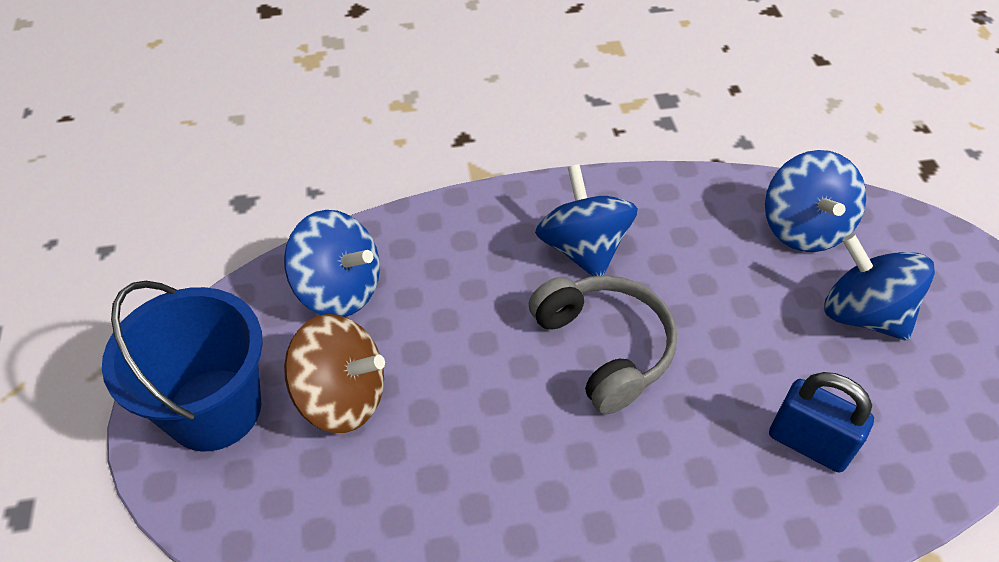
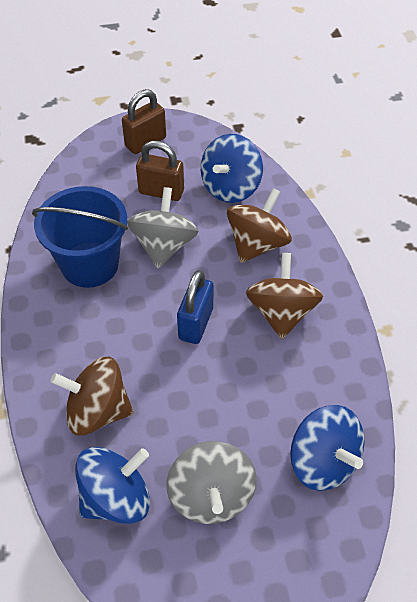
blue spinning top: [284,210,380,317] [535,164,638,276] [765,150,866,252] [824,234,935,341] = 4 -> [75,447,150,524] [201,134,263,203] [290,405,365,491] = 3
brown padlock: none = 0 -> [122,89,166,154] [136,141,184,201] = 2
brown spinning top: [284,314,385,433] = 1 -> [51,357,133,436] [227,188,292,263] [246,253,323,339] = 3
grey headphones: [529,275,677,414] = 1 -> none = 0
grey spinning top: none = 0 -> [127,187,199,269] [166,441,257,524] = 2

